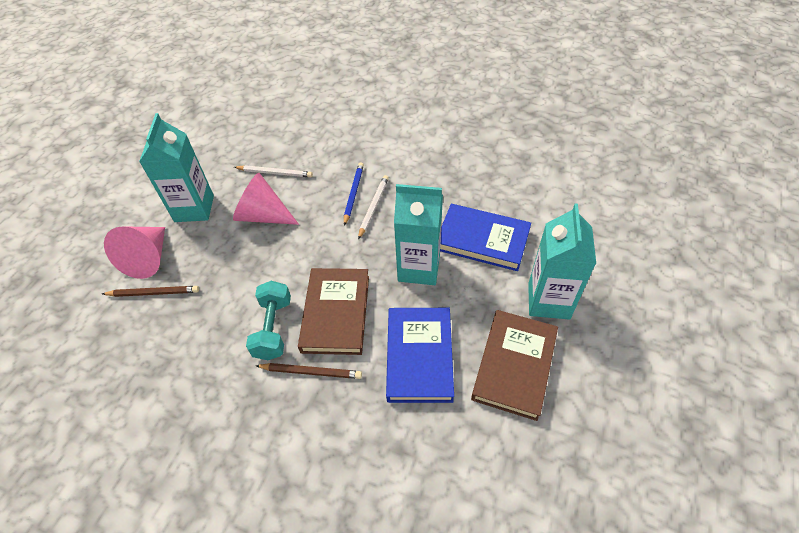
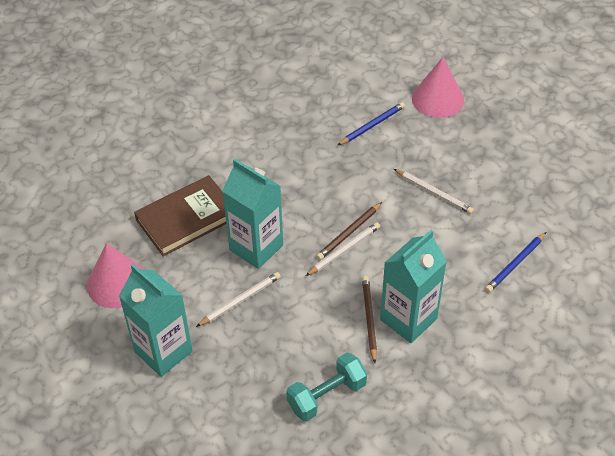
blue book: [386,308,454,403] [440,204,531,271] = 2 -> none = 0
blue pencil: [344,162,364,226] = 1 -> [337,102,405,146] [485,232,546,292] = 2
brown book: [298,268,369,355] [471,310,558,421] = 2 -> [134,175,226,256] = 1
white pencil: [234,165,313,178] [358,175,389,239] = 2 -> [196,272,281,327] [306,222,380,276] [394,169,474,214] = 3

